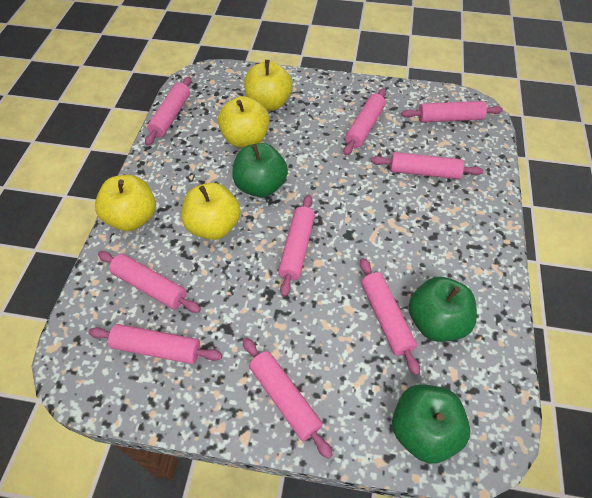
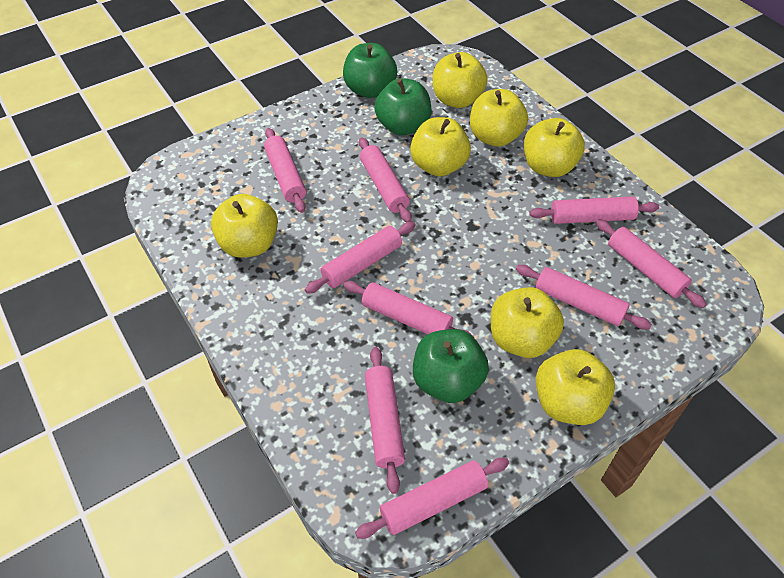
yellow apple: [95,175,156,231] [181,183,241,240] [218,96,269,148] [244,60,292,111] = 4 -> [211,194,278,257] [410,117,471,176] [433,52,488,108] [470,89,528,147] [491,287,564,358] [524,118,585,177] [536,349,615,425] = 7

